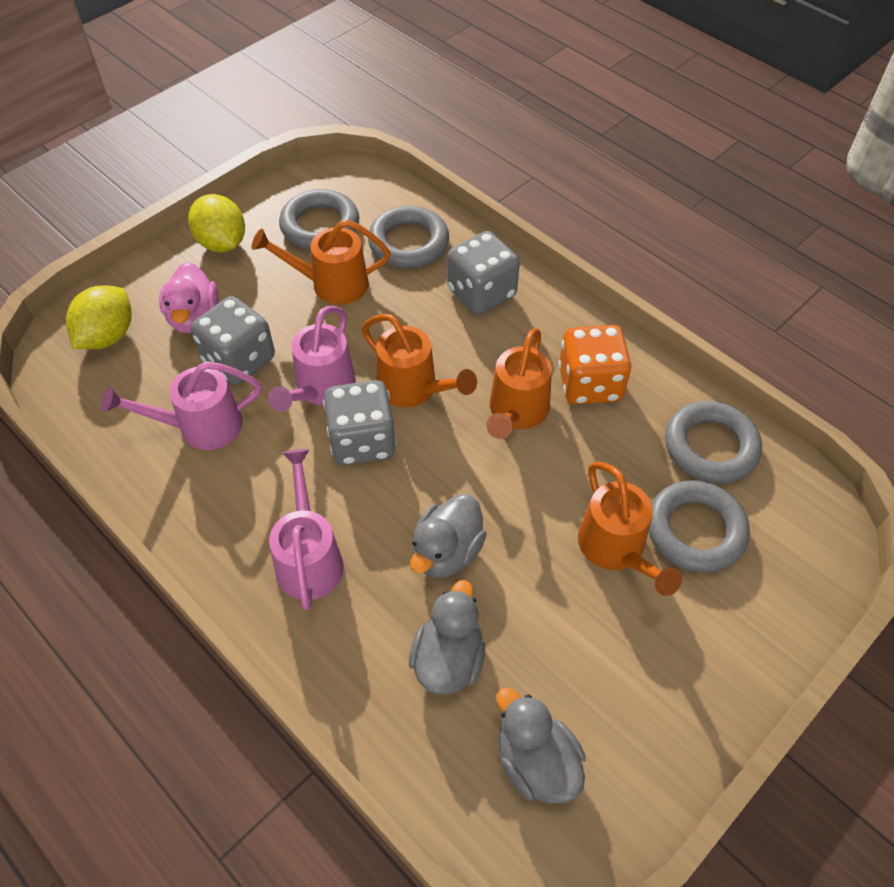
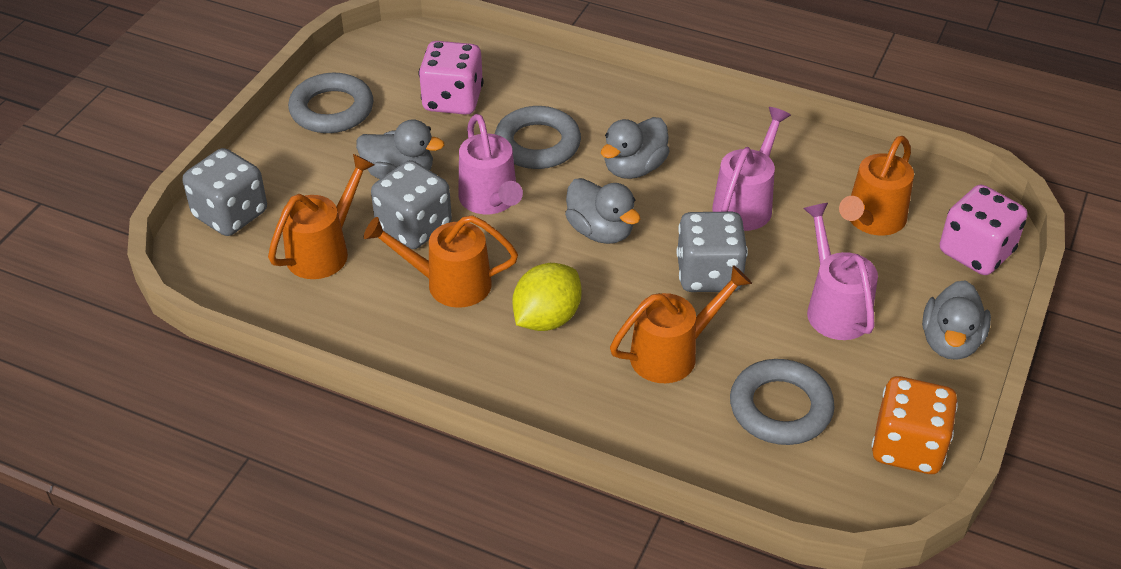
grey duck: [409,580,485,695] [410,494,487,578] [497,687,586,803] = 3 -> [356,119,444,179] [565,178,640,244] [601,117,670,179] [922,280,991,360] = 4
grey ring: [279,189,359,250] [368,206,449,268] [649,480,750,573] [665,401,762,484] = 4 -> [288,73,373,133] [495,106,581,169] [730,359,835,445] = 3
pink dice: none = 0 -> [419,41,483,115] [940,185,1028,275] = 2
pink duck: [159,262,218,333] = 1 -> none = 0
yellow lemon: [66,285,132,349] [188,194,245,252] = 2 -> [512,263,582,331] = 1

